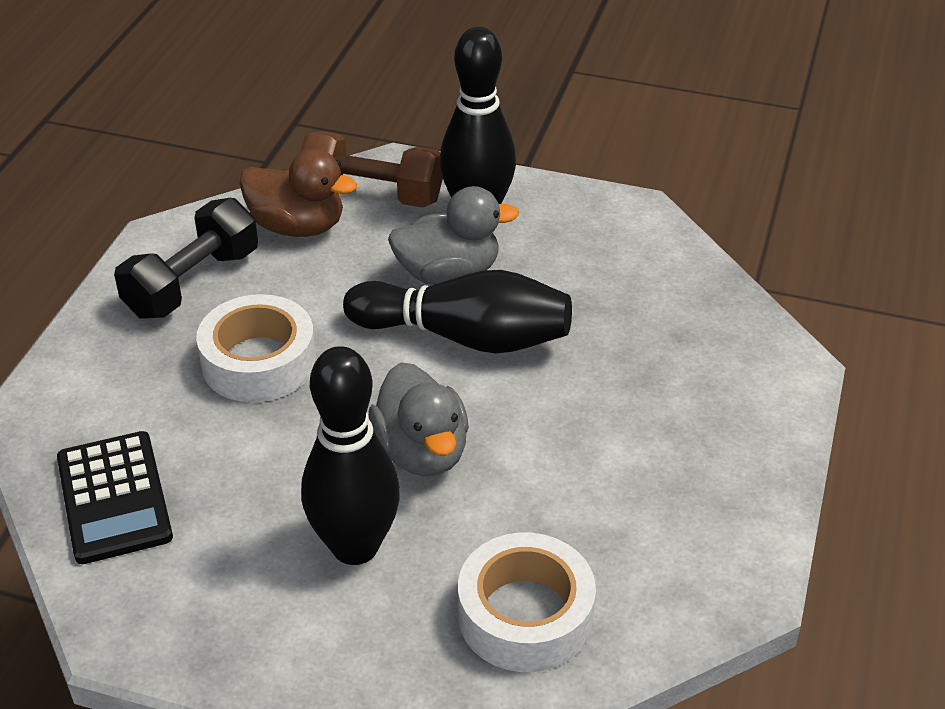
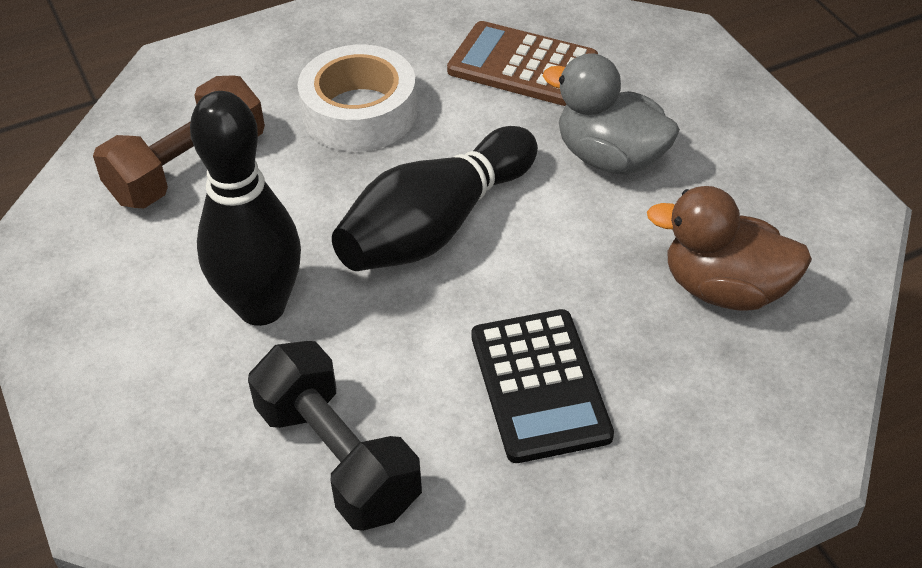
black bowling pin: [301,346,400,565] [343,270,572,354] [440,27,516,204] = 3 -> [190,91,301,326] [332,126,538,271] = 2
brown calculator: none = 0 -> [447,21,598,106] = 1
grey duck: [369,362,469,476] [388,186,519,285] = 2 -> [543,53,680,175] = 1
white tape: [196,294,316,402] [458,533,596,672] = 2 -> [298,44,417,152] = 1

